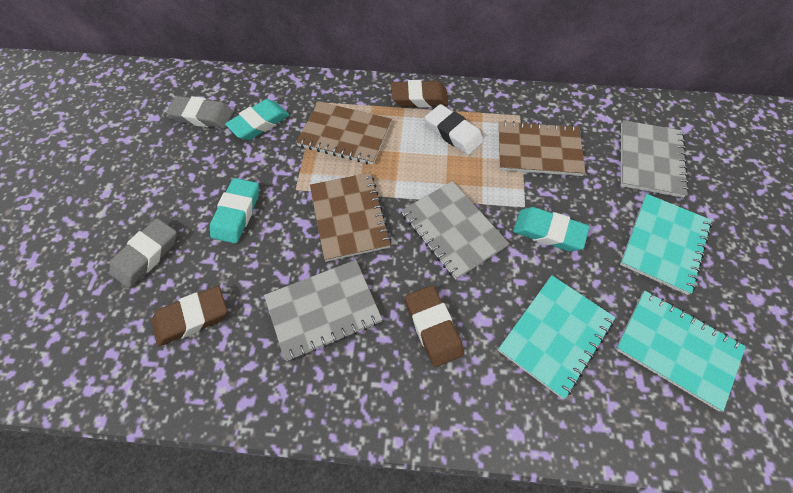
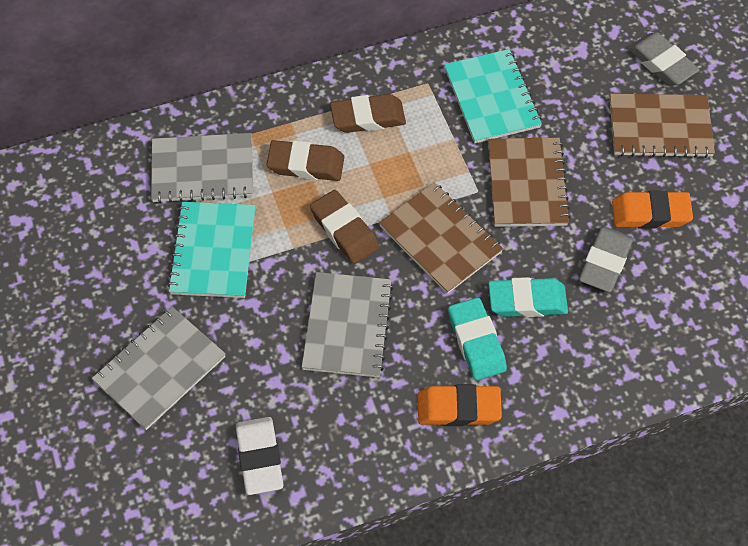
orange eraser: none = 0 -> [418,384,502,426] [612,190,693,229] = 2
turquoise eraser: [210,178,259,243] [225,99,289,140] [513,207,589,251] = 3 -> [448,297,507,380] [488,277,568,317] = 2
turquoise notebook: [498,275,616,399] [616,291,746,411] [620,194,712,295] = 3 -> [167,202,255,298] [444,49,542,143] = 2

